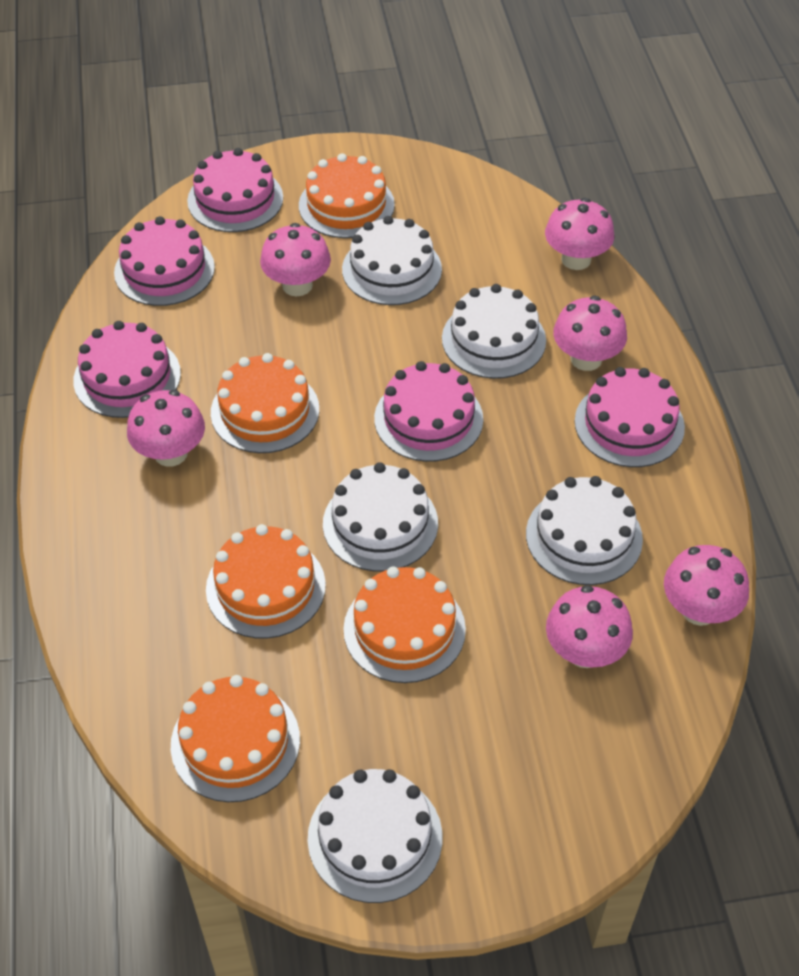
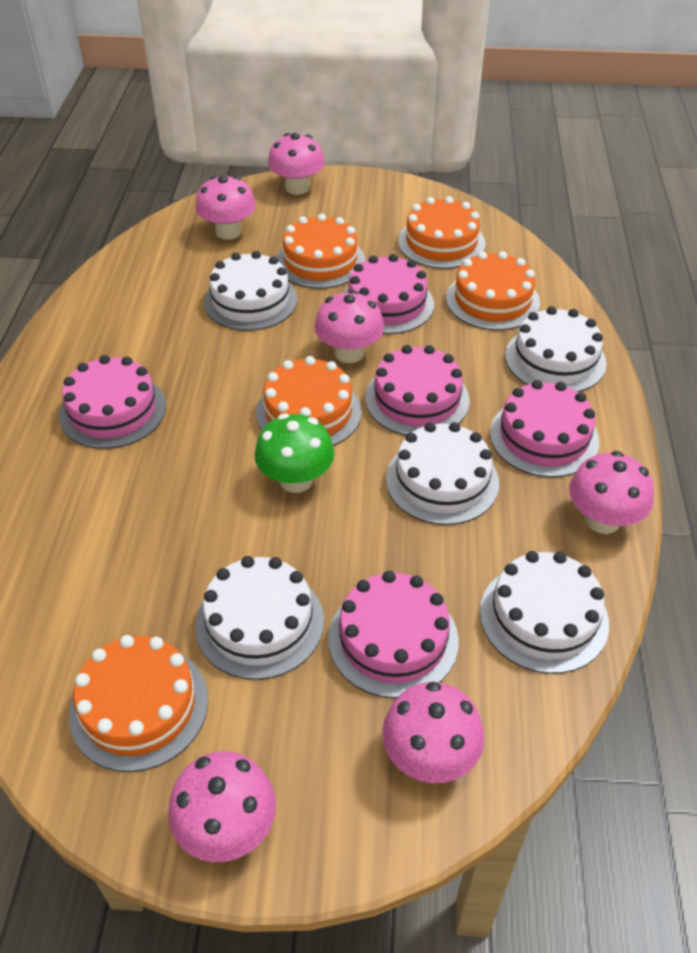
green mushroom: none = 0 -> [255,413,334,493] = 1

